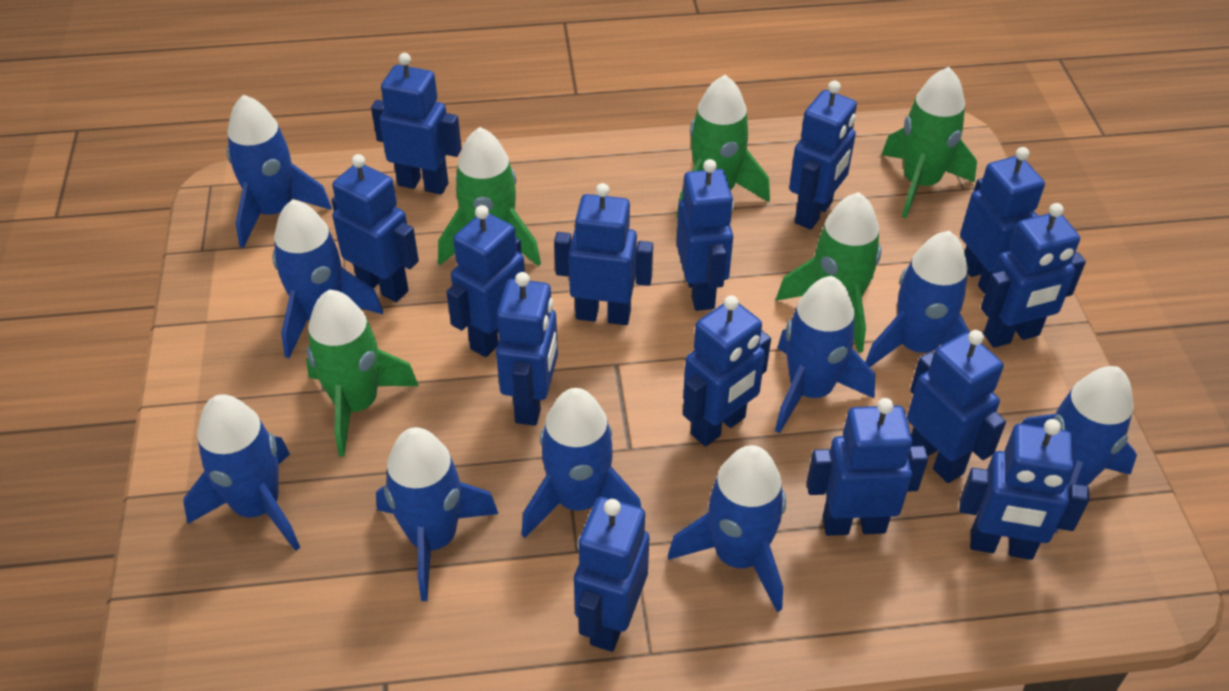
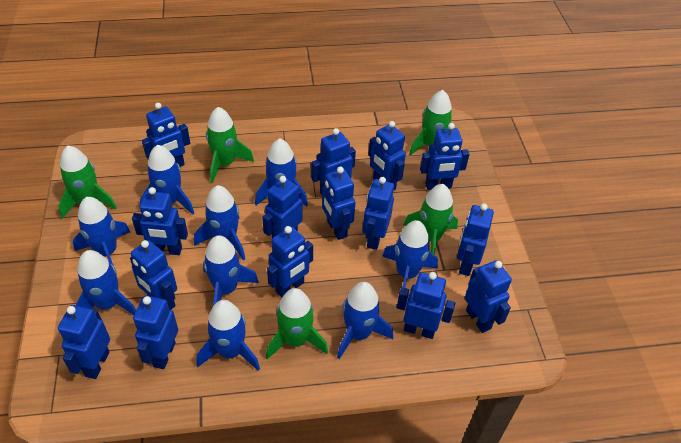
blue robot: [331,154,419,302] [371,53,462,195] [446,205,525,357] [496,272,558,426] [554,183,653,325] [574,497,650,652] [676,159,734,311] [683,295,771,446] [789,81,857,230] [806,398,928,536] [907,330,1006,483] [959,419,1090,560] [960,147,1045,294] [981,203,1086,348] = 14 -> [58,305,110,379] [130,240,177,310] [132,187,188,255] [133,296,178,369] [142,103,190,167] [262,176,303,238] [267,226,313,297] [311,128,356,195] [322,167,356,240] [363,177,394,250] [368,121,406,190] [397,272,455,339] [420,123,470,190] [457,203,494,276] [465,260,512,333] = 15

